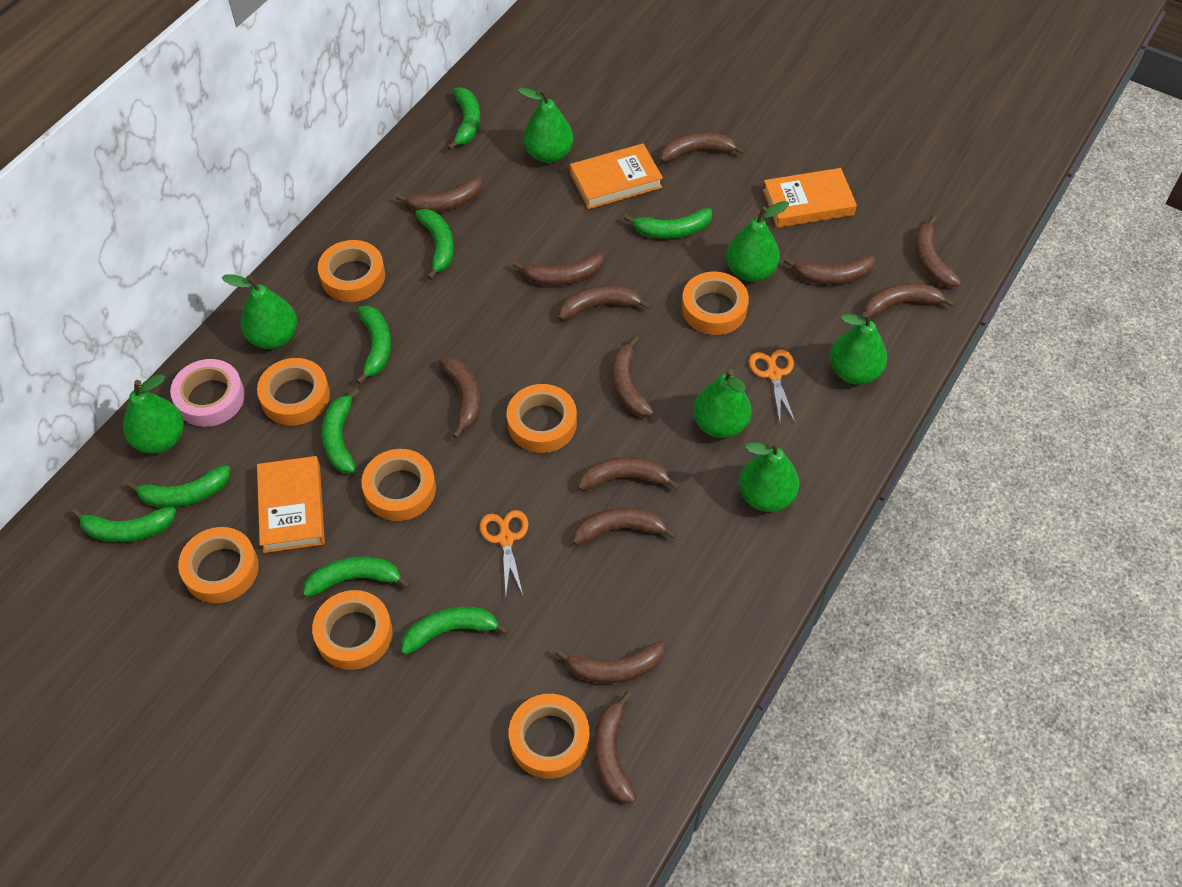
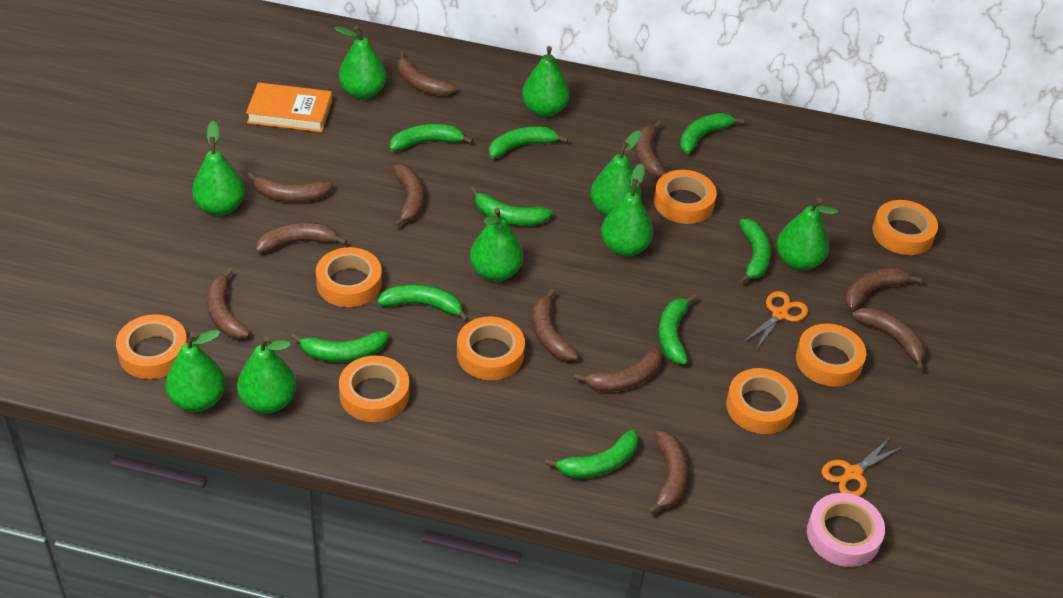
brown banana: [396,176,482,212] [439,357,481,439] [513,252,604,286] [555,641,665,684] [559,285,651,320] [573,507,677,545] [578,457,680,490] [594,691,636,803] [612,336,654,417] [660,133,745,162] [784,255,875,285] [864,283,955,318] [915,215,961,287] = 13 -> [207,268,250,339] [247,172,334,202] [255,223,347,253] [392,164,424,227] [397,51,457,96] [532,289,579,361] [573,348,662,392] [635,121,667,178] [648,431,688,514] [845,268,922,310] [852,307,925,371] = 11
green pear: [123,374,184,453] [222,274,297,349] [518,88,573,163] [693,369,751,438] [726,201,789,282] [739,441,799,512] [830,312,887,384] = 7 -> [165,330,226,412] [192,121,245,216] [237,336,296,414] [334,26,386,99] [470,208,523,281] [522,46,570,117] [590,130,642,216] [601,163,653,257] [777,198,838,271] = 9
orange book: [257,456,325,553] [570,143,663,209] [763,168,857,228] = 3 -> [246,82,332,132] = 1

